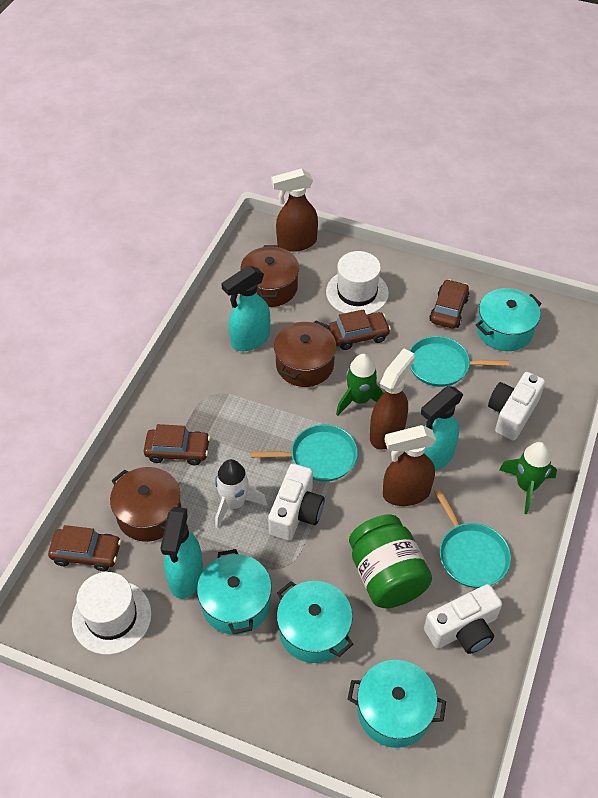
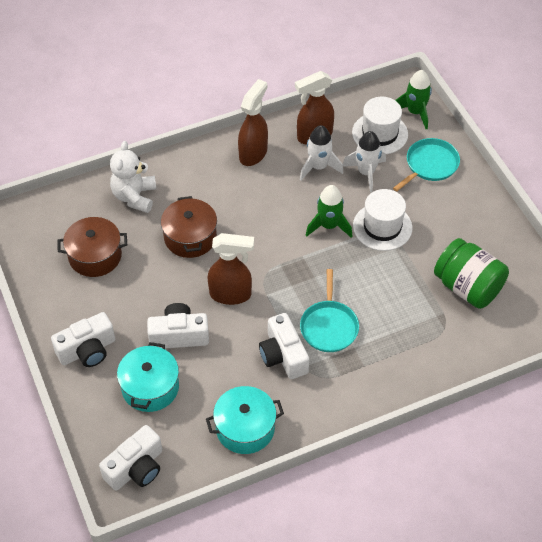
brown car: [48,525,121,571] [144,424,210,465] [329,309,391,350] [429,279,470,329] = 4 -> none = 0
brown pot: [110,467,181,542] [240,245,299,307] [274,320,336,387] = 3 -> [57,217,127,277] [161,196,217,258] = 2
turquoise pan: [250,424,358,481] [410,336,509,387] [434,489,511,588] = 3 -> [300,269,359,352] [393,138,460,192] = 2
turquoise pot: [197,549,272,635] [277,581,353,663] [347,660,446,748] [475,288,542,351] = 4 -> [117,342,179,412] [206,386,284,454] = 2
turquoise spray bottle: [160,507,203,599] [221,265,270,351] [421,386,463,471] = 3 -> none = 0
white camera: [268,464,325,541] [424,584,502,654] [488,372,545,441] = 3 -> [51,312,115,367] [99,425,162,491] [147,303,209,349] [259,313,309,379] = 4
white rocket: [215,459,267,529] = 1 -> [300,125,344,181] [343,131,386,193] = 2
white teddy bear: none = 0 -> [110,141,156,213] = 1

